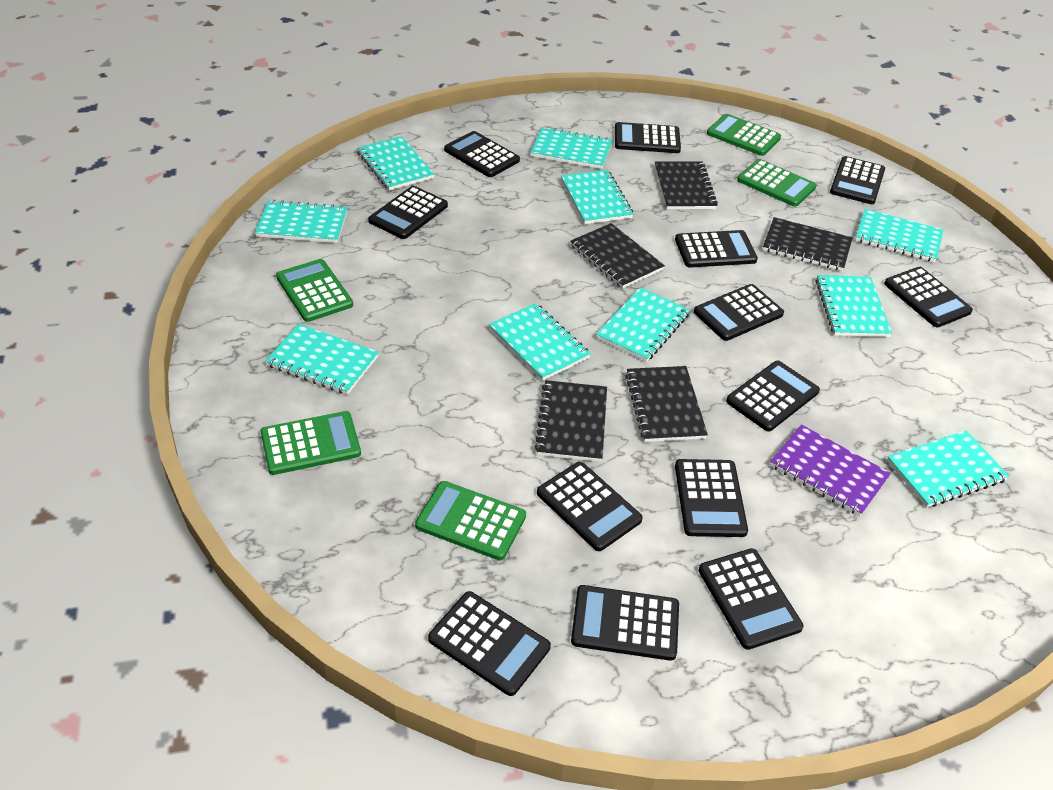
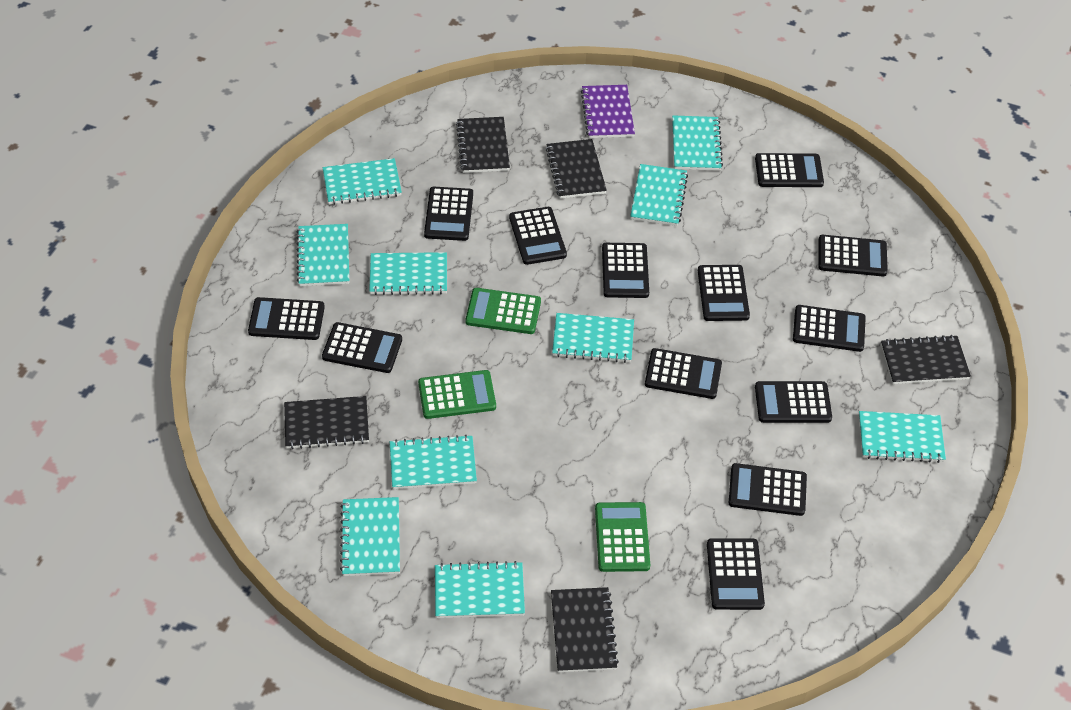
green calculator: [260,411,361,475] [276,259,353,322] [415,481,526,560] [707,114,781,156] [737,159,817,207] = 5 -> [418,370,496,419] [465,288,541,334] [595,502,650,572] = 3

